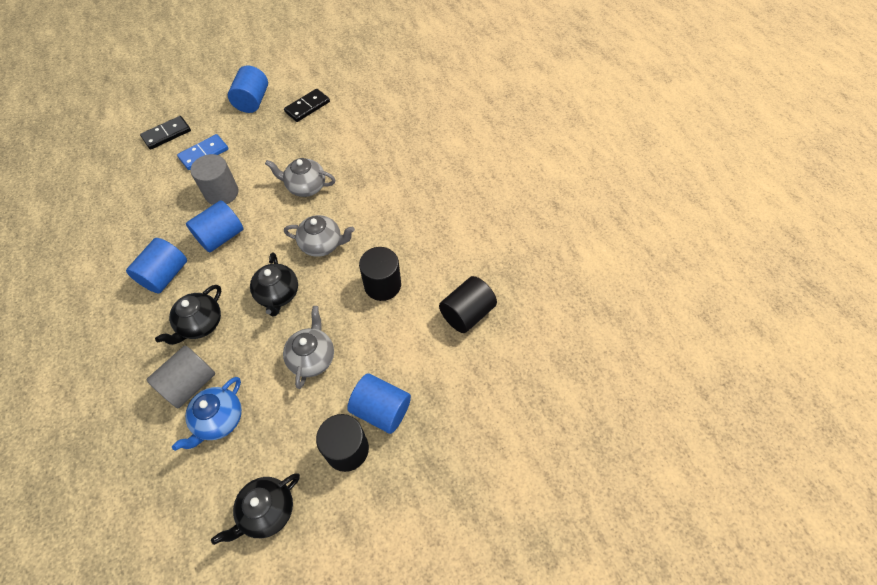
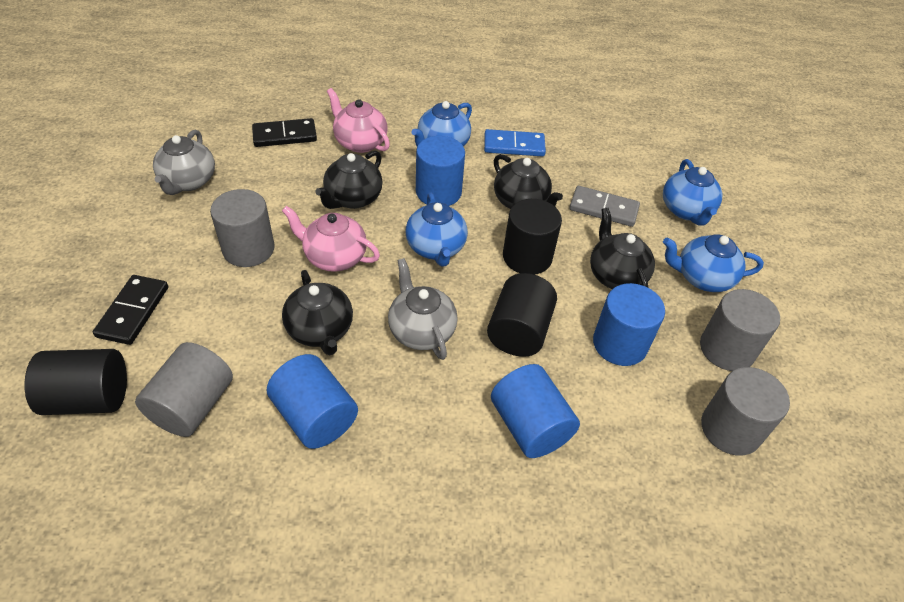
black teapot: [155,285,221,345] [211,473,300,545] [250,252,298,316] = 3 -> [282,270,353,355] [315,151,383,209] [494,154,563,209] [590,208,655,289] = 4
blue teapot: [172,377,242,451] = 1 -> [406,193,468,267] [411,101,472,147] [663,159,722,226] [663,234,764,292] = 4
grey cylinder: [146,345,215,408] [191,154,239,205] = 2 -> [135,342,233,437] [210,189,275,267] [700,289,780,371] [701,367,790,455] = 4
grey domino: none = 0 -> [569,186,640,227] = 1
grey teapot: [265,158,335,197] [283,306,334,389] [284,215,355,257] = 3 -> [153,130,215,195] [388,258,458,360] = 2
pink teapot: none = 0 -> [282,206,380,272] [327,88,390,153] = 2

